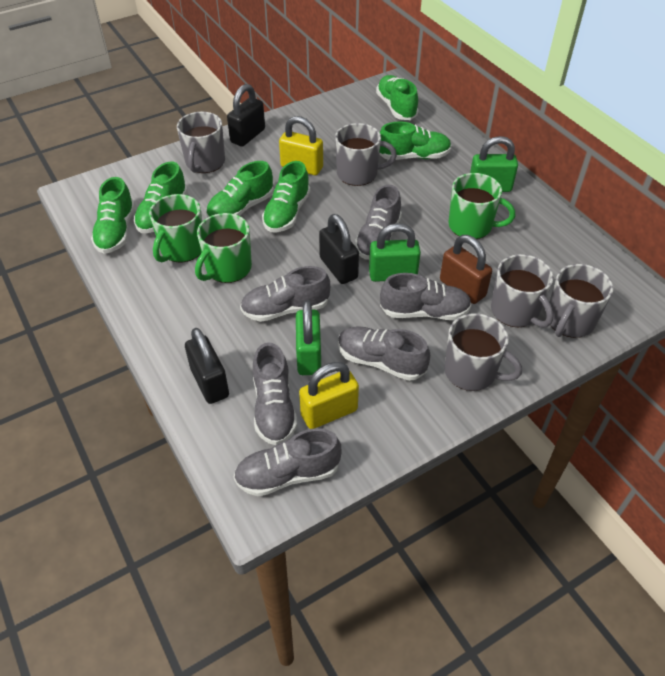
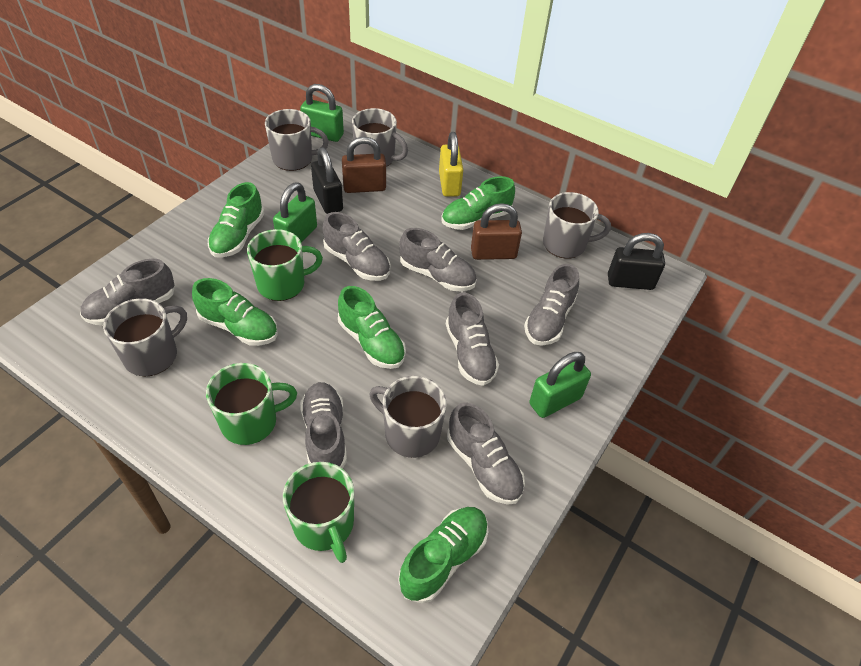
black padlock: [185,328,229,404] [227,84,265,147] [319,214,359,284] = 3 -> [311,147,343,214] [608,233,665,290] = 2
brown padlock: [440,235,492,304] = 1 -> [342,137,386,193] [471,203,522,260] = 2
green shoe: [91,177,135,254] [134,161,188,233] [206,161,274,218] [262,161,310,232] [376,75,419,120] [379,122,452,160] = 6 -> [192,278,278,346] [208,182,264,258] [338,286,406,369] [398,507,488,604] [441,176,515,230] = 5
grey shoe: [234,428,342,496] [240,266,330,322] [253,342,297,445] [338,326,430,381] [355,185,402,259] [380,273,472,320] = 6 -> [80,259,175,325] [300,382,347,469] [323,212,390,281] [399,228,476,291] [446,293,499,386] [447,402,525,505] [524,264,579,345] = 7
yellow padlock: [279,116,323,175] [299,362,359,429] = 2 -> [439,132,463,197] = 1

